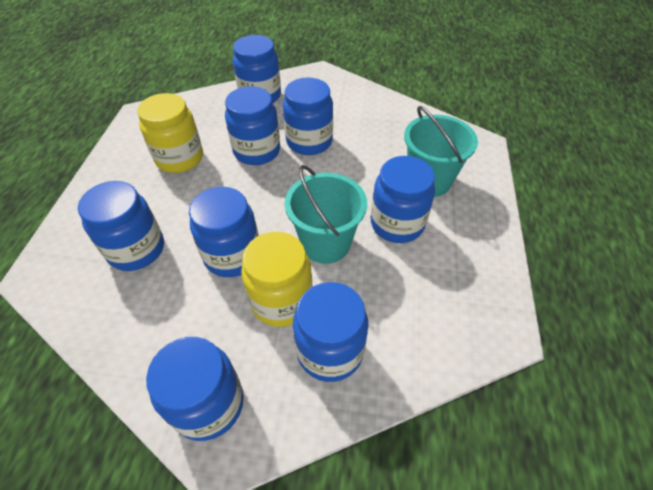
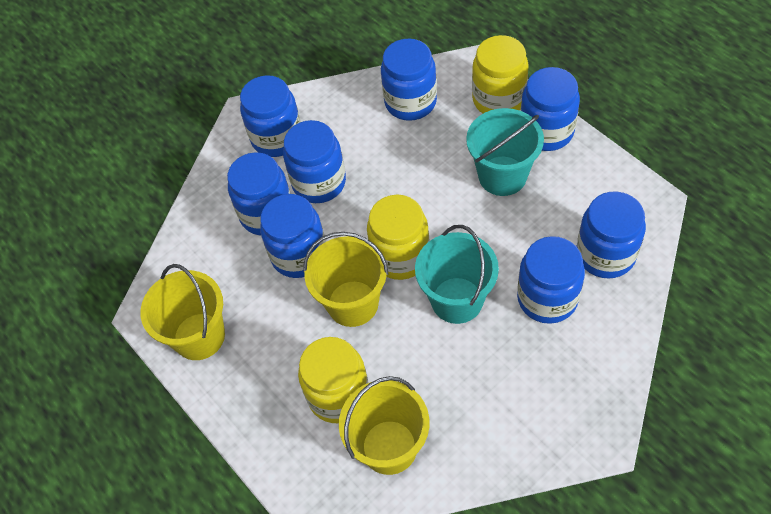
yellow bucket: none = 0 -> [140,264,225,360] [303,232,389,327] [339,376,429,475] = 3
yellow jar: [137,93,203,173] [241,232,312,327] = 2 -> [298,337,369,423] [367,195,430,280] [472,35,529,113] = 3

